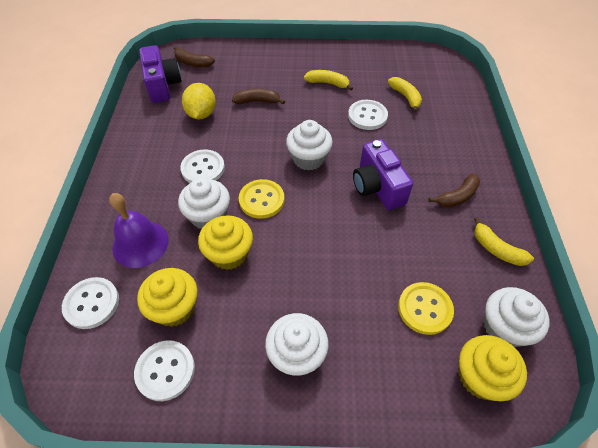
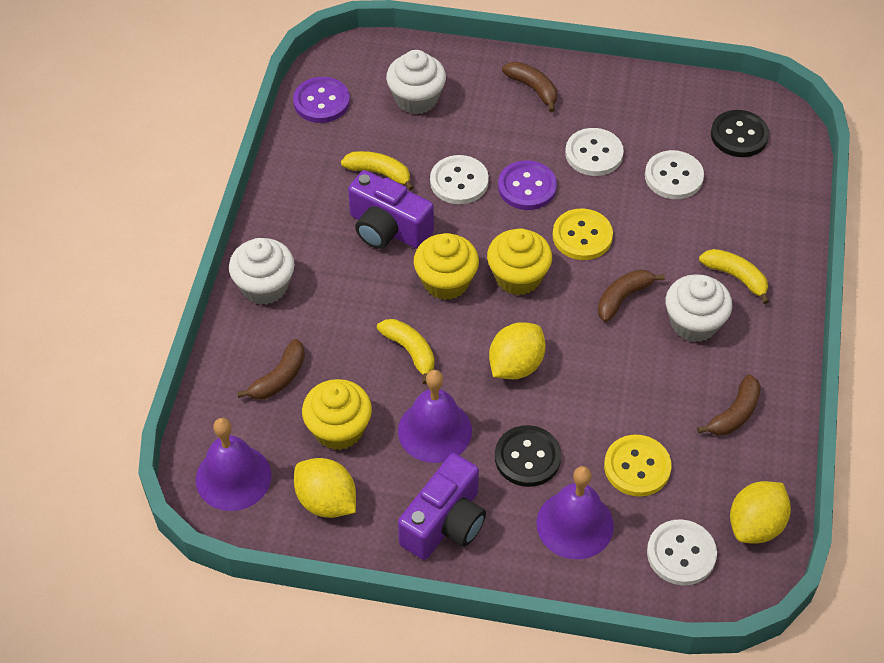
black button: none = 0 -> [495,425,561,487] [711,110,769,157] = 2
brown banana: [174,46,215,67] [232,88,285,104] [429,173,480,208] = 3 -> [237,339,305,400] [502,62,557,112] [598,269,665,322] [697,374,761,436] = 4
purple bell: [109,193,169,268] = 1 -> [196,418,271,511] [398,370,472,463] [536,466,614,559] = 3
purple button: none = 0 -> [293,77,350,123] [498,160,557,210] = 2
white cupcake: [178,178,230,229] [265,313,329,376] [286,120,333,170] [484,287,550,347] = 4 -> [229,238,294,305] [386,50,446,115] [666,274,732,342] = 3
yellow lemon: [182,83,216,119] = 1 -> [294,458,356,518] [489,322,545,379] [730,481,791,544] = 3

